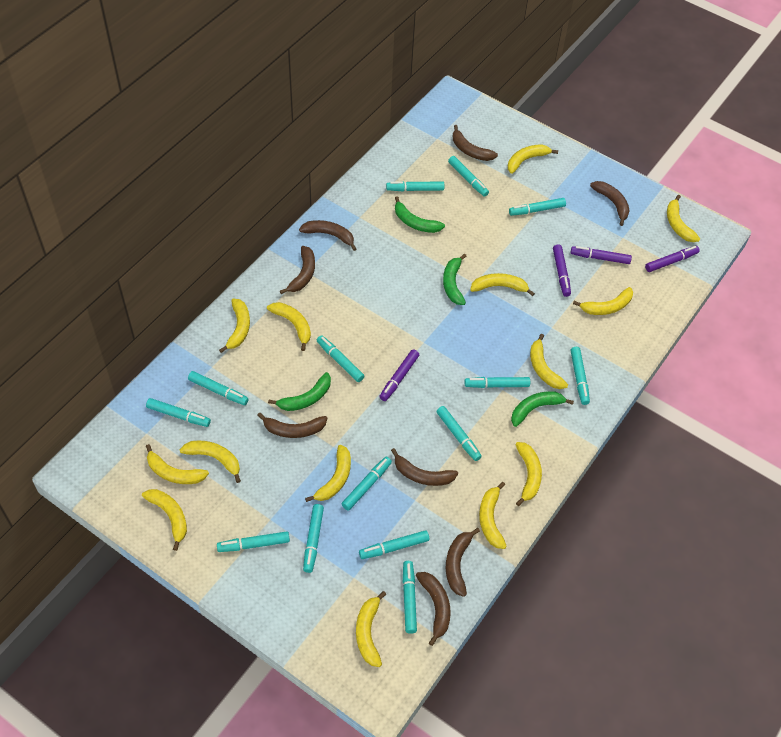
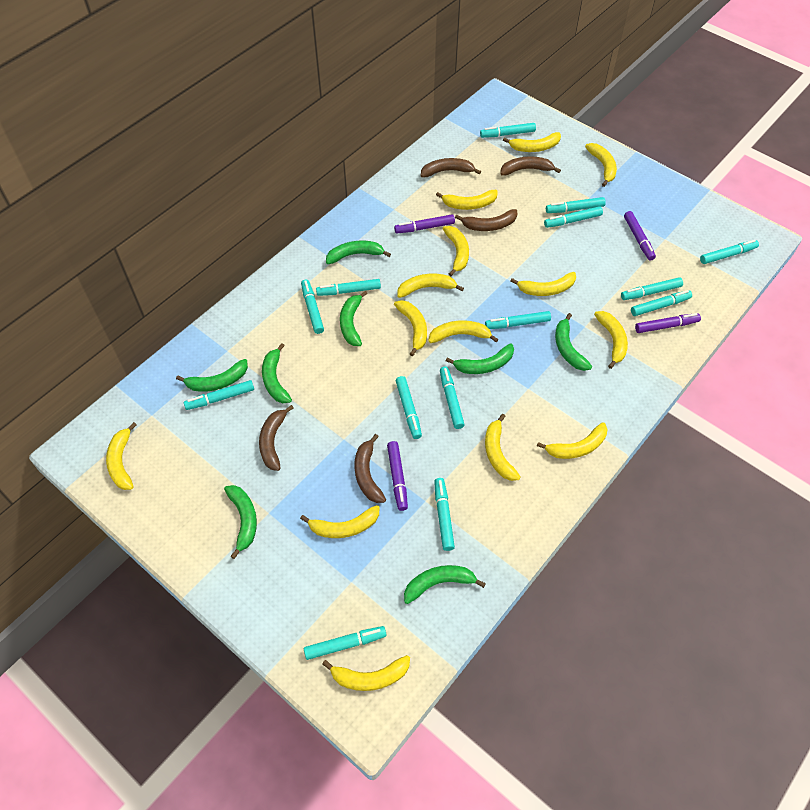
brown banana: [257,412,327,438] [280,246,315,294] [299,220,356,251] [391,448,458,486] [416,572,451,646] [446,528,480,597] [453,125,498,161] [590,181,630,226] = 8 -> [259,405,294,471] [354,434,386,503] [421,158,481,178] [455,209,517,231] [500,156,561,176] = 5
green banana: [268,372,331,411] [395,196,445,233] [443,254,467,305] [511,391,574,427] = 4 -> [176,359,248,392] [224,485,257,559] [262,343,292,403] [326,241,391,264] [340,291,368,346] [404,565,486,604] [446,343,514,374] [555,313,592,371] = 8

